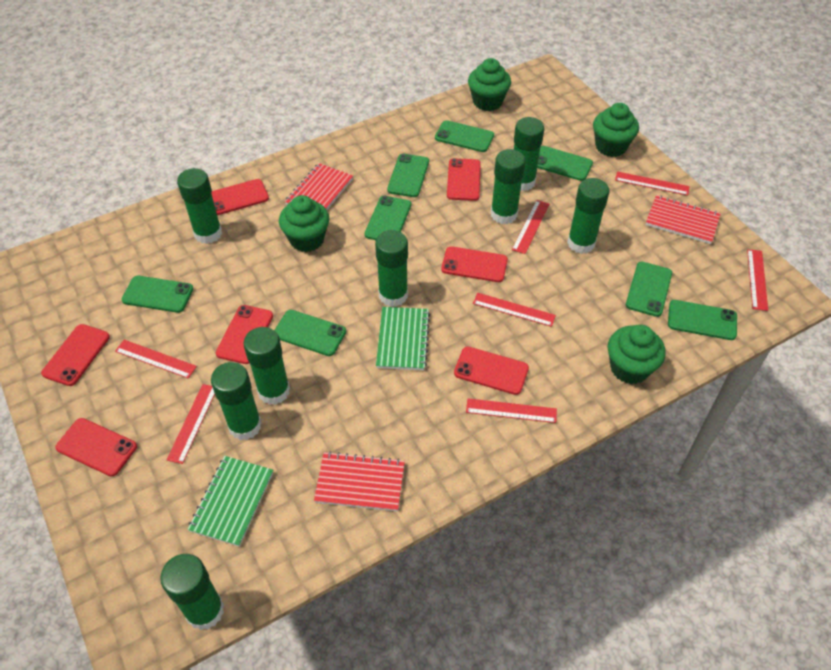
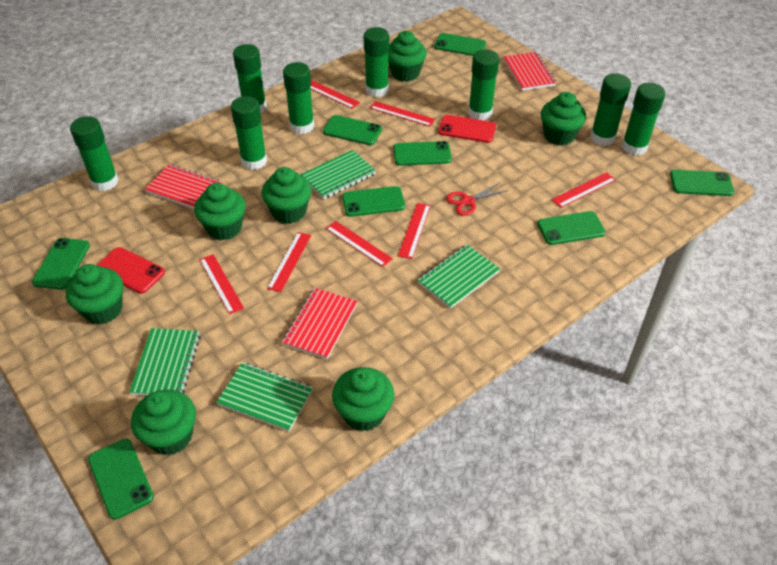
green cupcake: [279,195,329,252] [468,58,511,111] [593,103,639,157] [608,325,666,384] = 4 -> [66,264,123,324] [131,390,196,455] [194,183,246,240] [261,167,311,224] [332,367,394,431] [388,31,427,82] [541,92,586,146] = 7
green notebook: [187,456,273,547] [376,307,430,370] = 2 -> [129,328,200,396] [216,362,313,432] [301,150,376,199] [418,245,500,309] = 4
red phone: [41,324,110,386] [55,418,137,477] [211,179,269,215] [216,305,273,364] [441,246,508,282] [447,158,481,201] [454,346,529,395] = 7 -> [96,247,165,294] [438,115,496,143] = 2
red scissors: none = 0 -> [446,183,508,216] = 1

